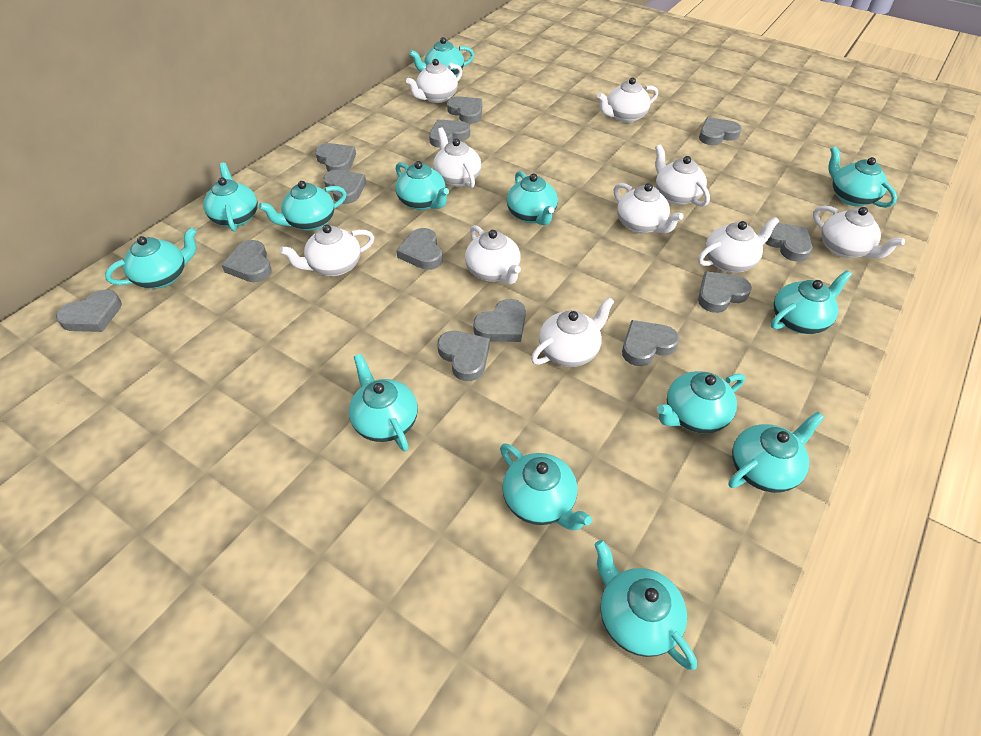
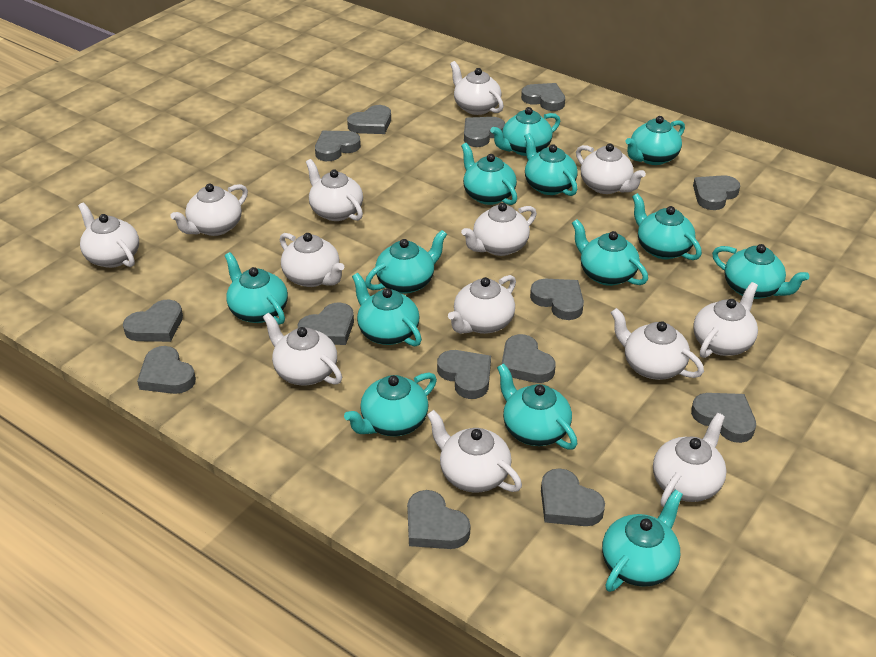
grey heart: [56,290,122,332] [222,240,272,282] [315,143,356,172] [323,170,366,204] [396,228,443,270] [429,120,470,148] [437,331,490,381] [447,96,482,124] [473,299,526,342] [622,320,679,366] [698,271,752,313] [699,117,742,145] [765,223,813,262] = 13 -> [123,300,183,342] [137,346,196,394] [298,302,354,345] [315,131,361,161] [347,105,391,134] [407,490,471,549] [437,350,491,399] [464,117,506,147] [501,334,556,383] [521,83,565,111] [530,279,584,320] [541,468,605,526] [691,393,756,443] [693,175,740,210] = 14
white teapot: [280,224,374,276] [406,59,463,103] [433,127,481,188] [465,225,521,285] [531,297,614,367] [597,77,658,123] [614,183,683,233] [655,144,710,207] [698,217,779,273] [813,205,905,258] = 10 -> [78,202,139,268] [170,183,248,236] [263,313,342,386] [280,233,344,287] [306,159,363,221] [427,410,522,493] [448,275,516,334] [450,61,504,115] [461,203,537,256] [576,144,646,194] [611,308,704,380] [653,413,727,507] [693,282,758,358] = 13

